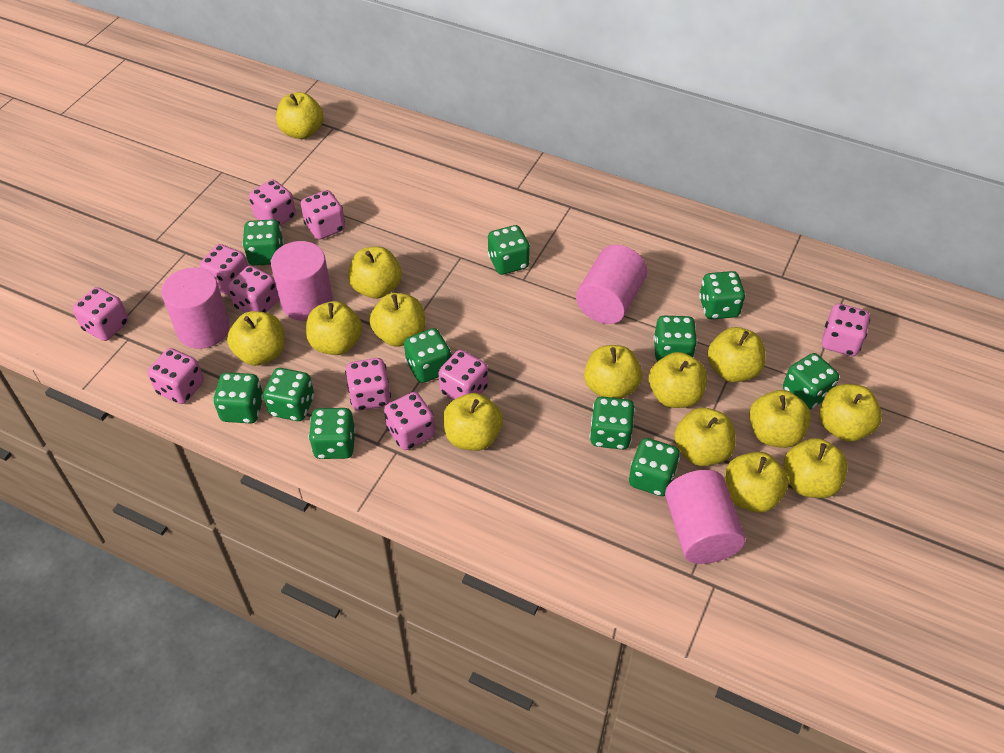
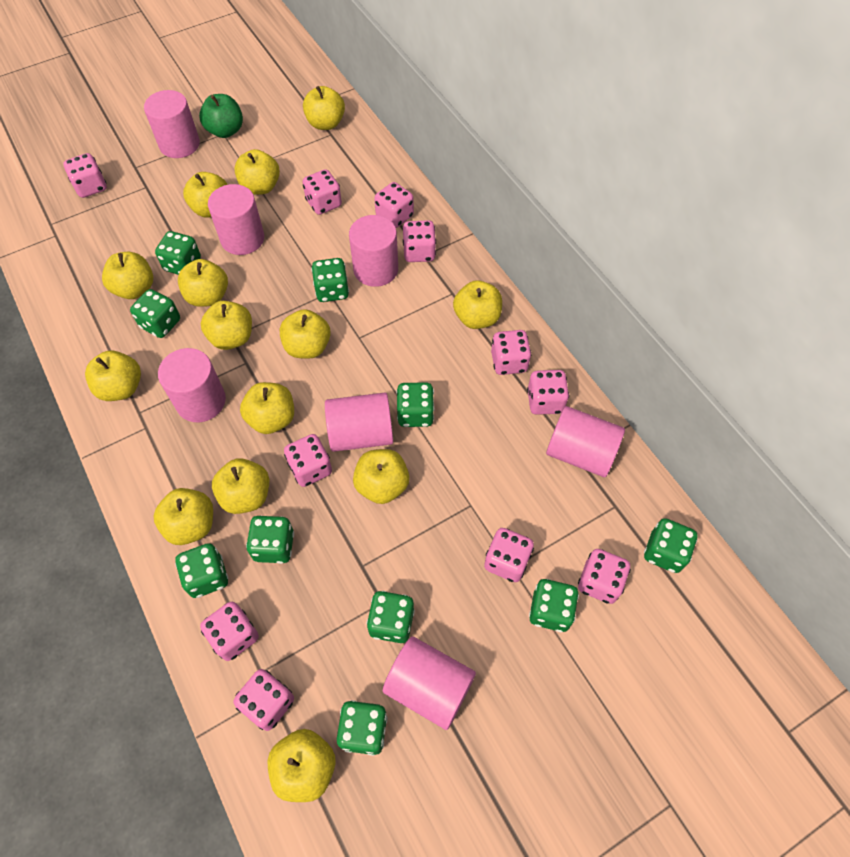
green apple: none = 0 -> [199,94,243,138] = 1
green dice: [213,372,264,423] [242,219,284,266] [263,368,314,421] [309,408,356,459] [404,328,451,383] [488,225,530,275] [590,396,635,450] [629,438,680,496] [653,316,697,361] [699,271,745,319] [783,353,839,410] = 11 -> [130,289,180,338] [155,231,201,275] [175,543,228,598] [246,516,294,564] [311,258,349,302] [337,700,388,756] [367,591,415,643] [396,382,434,427] [529,579,579,632] [644,518,698,573] = 10
pink cylinder: [161,268,230,349] [271,241,333,321] [576,245,647,324] [665,470,745,564] = 4 -> [144,90,200,158] [158,348,226,422] [208,184,264,255] [325,393,393,452] [349,215,398,287] [383,637,476,730] [546,406,625,477] = 7
pink dice: [73,287,128,341] [148,348,204,404] [200,244,248,295] [228,266,279,313] [249,180,296,226] [301,190,345,240] [345,358,391,411] [384,392,435,450] [438,350,488,400] [822,304,870,356] = 10 -> [64,153,107,198] [200,602,259,661] [233,669,294,731] [284,434,332,487] [303,169,342,215] [374,182,414,228] [403,220,436,262] [484,528,534,582] [491,330,532,375] [527,370,569,415] [578,549,631,604] = 11

